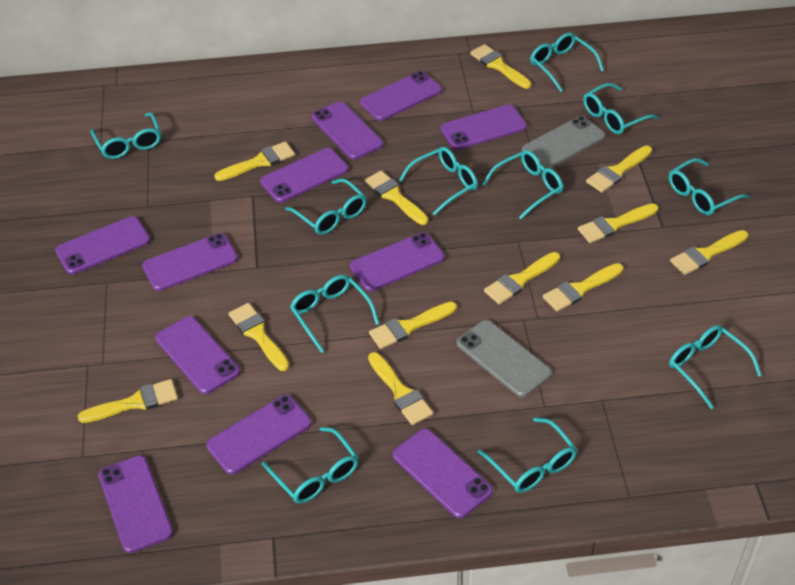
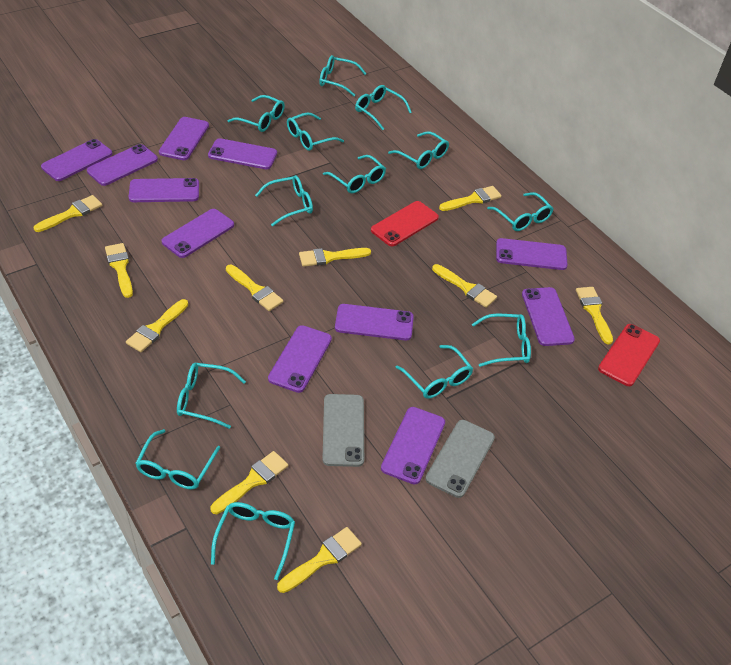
red phone: none = 0 -> [371,201,439,246] [598,324,660,386] = 2
turquoise glasses: [90,112,161,159] [262,427,359,503] [285,178,367,235] [290,275,379,353] [398,147,478,216] [478,417,577,493] [482,150,563,219] [530,33,604,92] [583,83,659,134] [669,158,750,215] [669,325,762,409] = 11 -> [135,429,220,489] [177,363,246,429] [211,502,295,580] [227,95,285,132] [255,175,313,226] [287,112,344,151] [319,55,367,96] [323,155,386,193] [355,85,412,130] [388,131,449,169] [395,345,473,399] [472,314,531,367] [487,192,554,231] = 13
yellow brush: [78,379,178,423] [214,142,295,181] [228,303,289,371] [365,171,428,225] [368,352,433,425] [369,302,457,349] [470,44,531,89] [484,252,560,305] [543,263,623,312] [578,203,658,243] [586,146,652,193] [670,230,748,275] = 12 -> [34,195,102,232] [105,243,133,298] [126,299,188,352] [211,451,288,514] [226,265,283,311] [277,527,362,593] [299,248,371,267] [432,264,497,308] [439,186,502,211] [576,287,613,344] = 10

